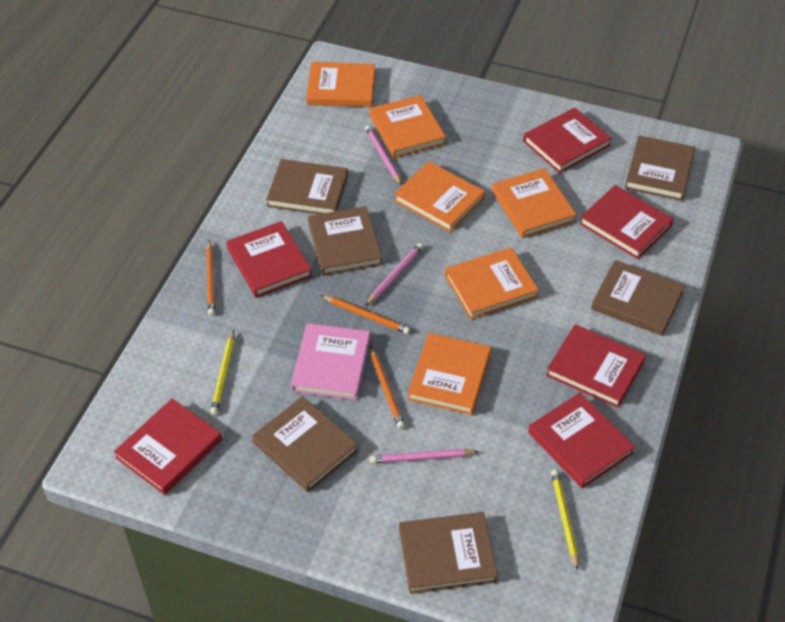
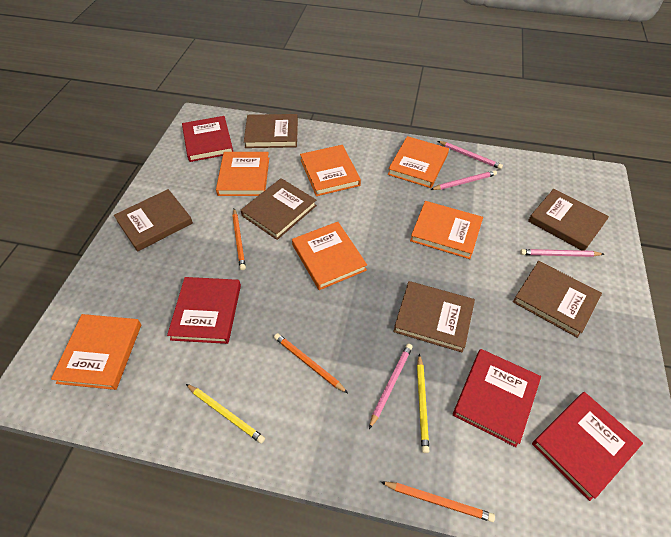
pink book: [291,323,370,400] = 1 -> none = 0
pink pencil: [365,125,402,185] [366,243,424,306] [370,449,479,464] = 3 -> [369,344,413,429] [430,170,497,190] [438,141,503,169] [520,249,604,257] = 4
red book: [114,399,222,495] [226,221,312,298] [523,107,612,173] [528,393,635,488] [546,324,646,408] [579,185,674,259] = 6 -> [167,277,241,344] [182,116,233,162] [453,349,541,447] [532,392,643,501] = 4

